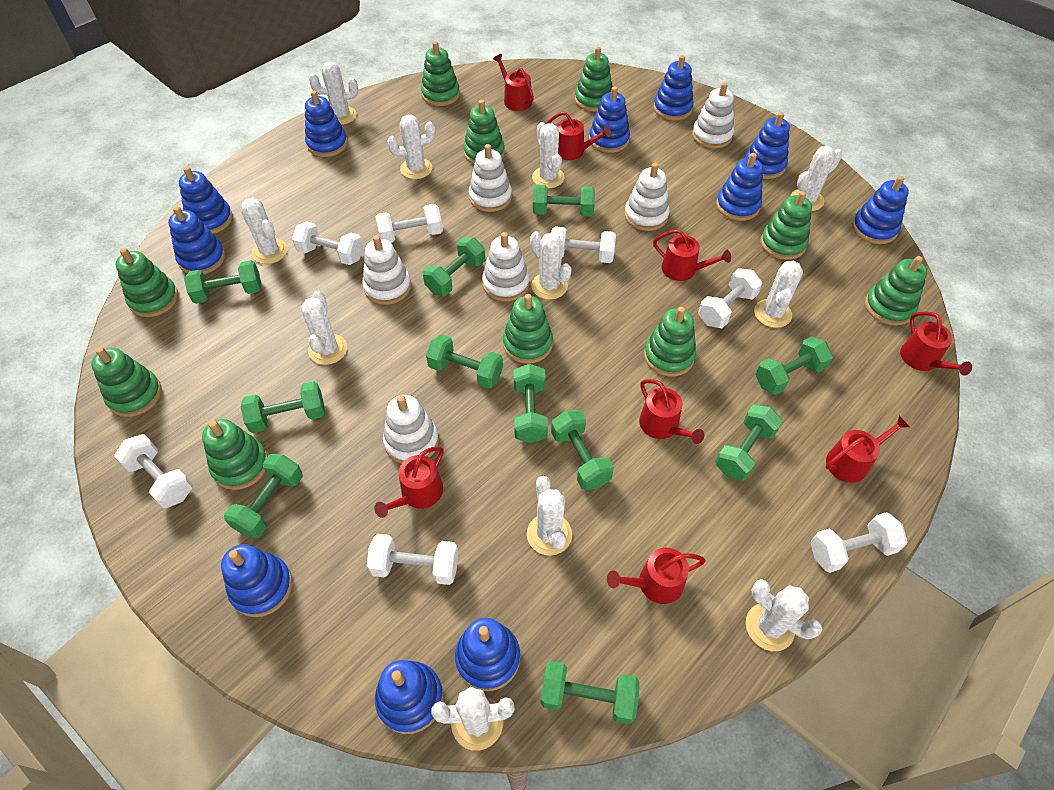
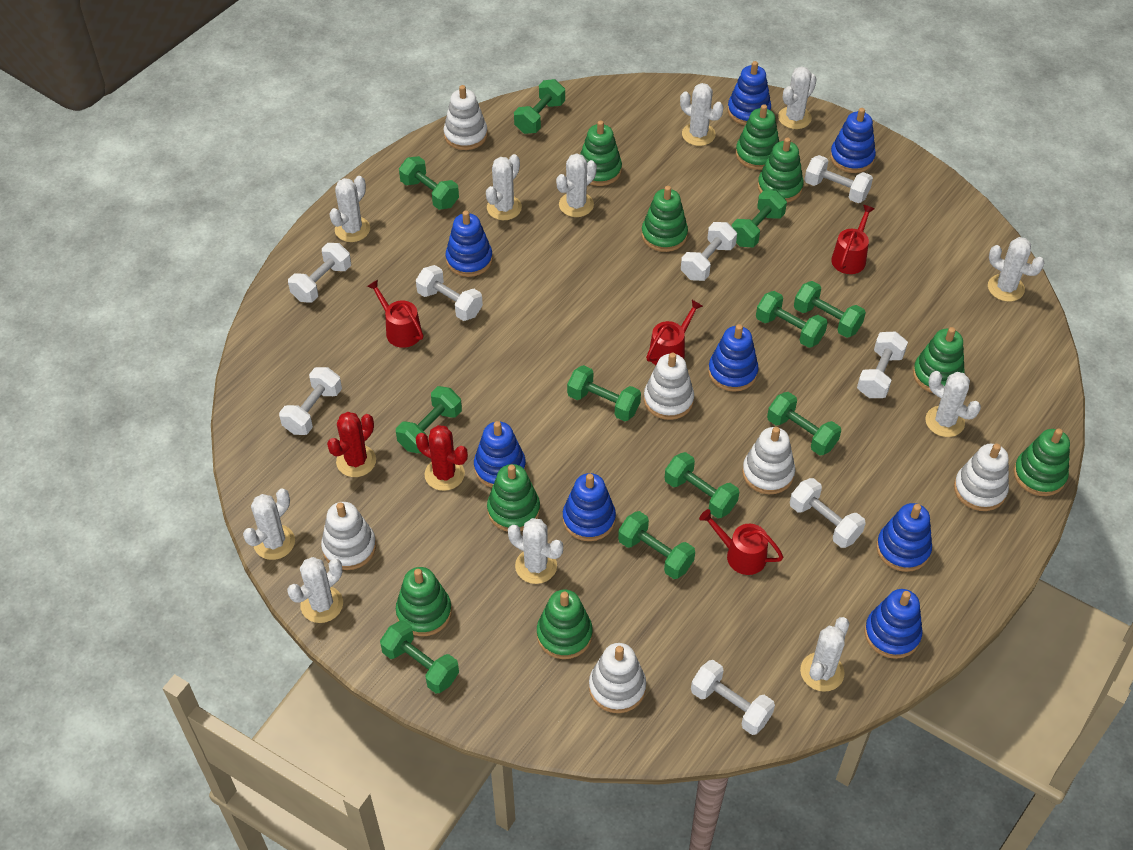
blue stacking toy: [168,206,225,274] [179,167,233,234] [221,544,293,617] [305,91,348,157] [375,660,443,734] [455,618,520,691] [589,86,630,153] [653,55,694,121] [716,153,763,221] [745,112,790,179] [852,176,909,244] = 11 -> [446,210,493,277] [474,421,526,488] [563,473,616,541] [708,324,759,392] [728,61,771,125] [830,108,876,173] [865,589,923,659] [876,503,932,572] = 8
green stacking toy: [91,347,162,417] [116,248,178,317] [202,419,268,490] [421,41,460,106] [463,100,505,164] [503,294,553,364] [575,47,613,112] [644,307,696,377] [761,191,812,260] [865,256,927,326] = 10 -> [396,567,452,636] [487,464,540,531] [537,590,593,659] [580,120,622,186] [641,186,688,252] [736,104,779,170] [758,138,804,203] [913,327,965,393] [1014,429,1070,496] = 9
red cactus: none = 0 -> [327,412,376,477] [416,425,468,491] = 2
red watering can: [374,446,444,518] [493,54,534,111] [546,111,611,160] [607,548,706,604] [639,379,704,444] [653,229,731,281] [826,416,910,483] [900,311,972,376] = 8 -> [367,280,424,348] [646,300,703,365] [699,509,783,575] [831,205,875,274] = 4
white dumbbell: [114,434,193,508] [292,221,363,265] [367,534,459,585] [375,204,443,243] [551,226,616,263] [698,268,762,328] [810,512,907,573] = 7 -> [279,367,342,435] [288,243,351,303] [416,265,483,321] [681,222,737,281] [691,660,775,735] [790,478,866,548] [804,155,873,203] [857,331,908,398] = 8

